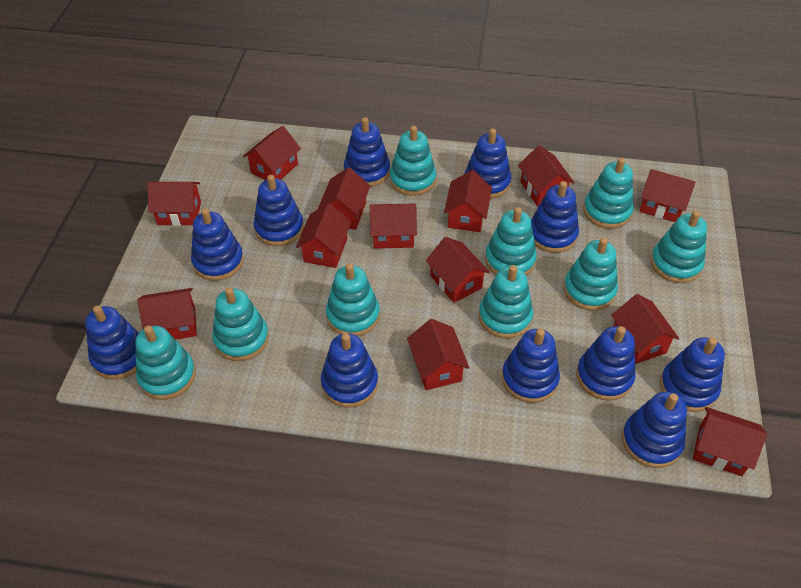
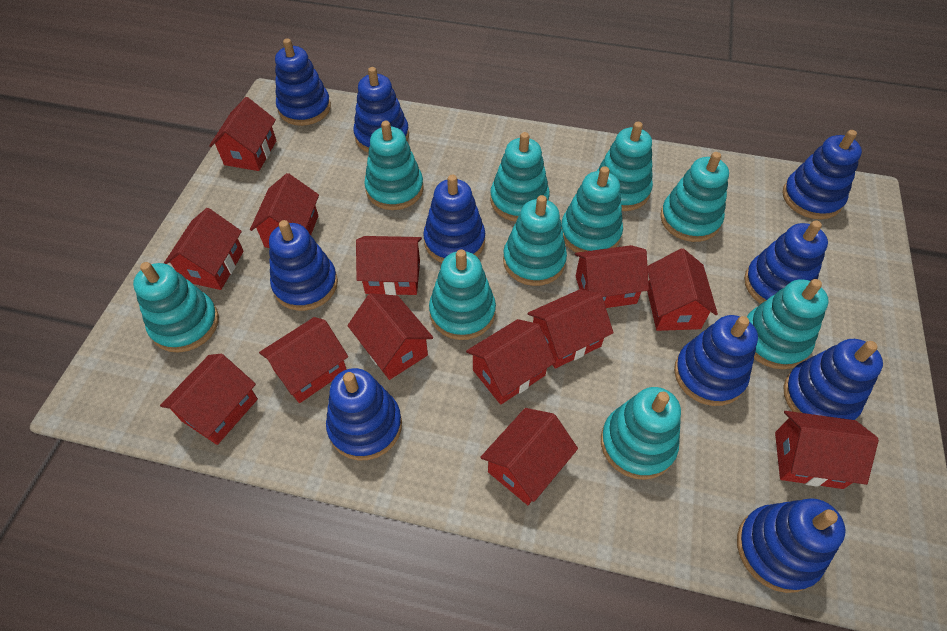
blue stacking toy: [85,305,139,379] [191,208,244,281] [254,175,304,246] [321,333,378,408] [344,117,390,187] [464,129,511,199] [502,328,560,403] [531,181,579,253] [576,326,636,401] [622,392,687,468] [660,337,725,412] = 11 -> [269,220,338,311] [275,38,331,126] [326,368,402,460] [353,67,409,153] [423,175,485,263] [674,315,758,406] [737,498,845,593] [744,220,828,304] [783,130,862,219] [783,339,883,420] = 10
turquoise stacking toy: [135,325,195,400] [212,287,269,361] [326,263,380,336] [390,126,436,196] [479,265,533,338] [485,207,537,275] [564,238,618,311] [583,158,634,229] [650,211,707,283] = 9 -> [133,262,219,353] [364,121,424,210] [429,249,496,340] [490,132,550,221] [503,195,567,286] [561,166,623,253] [597,122,653,211] [601,387,681,480] [660,152,729,242] [747,279,829,369] = 10

